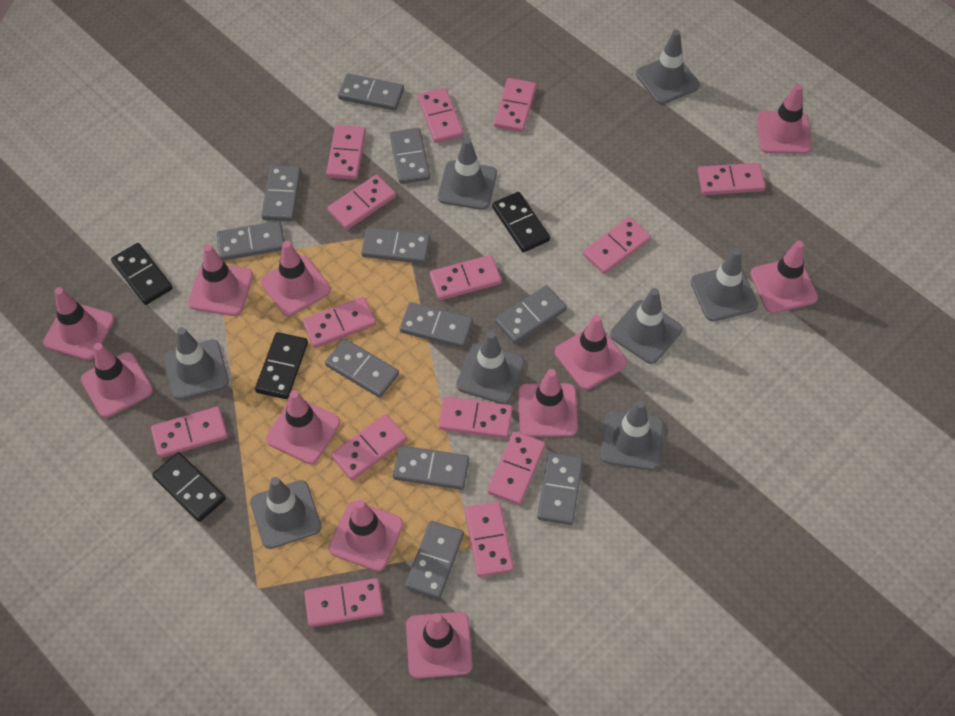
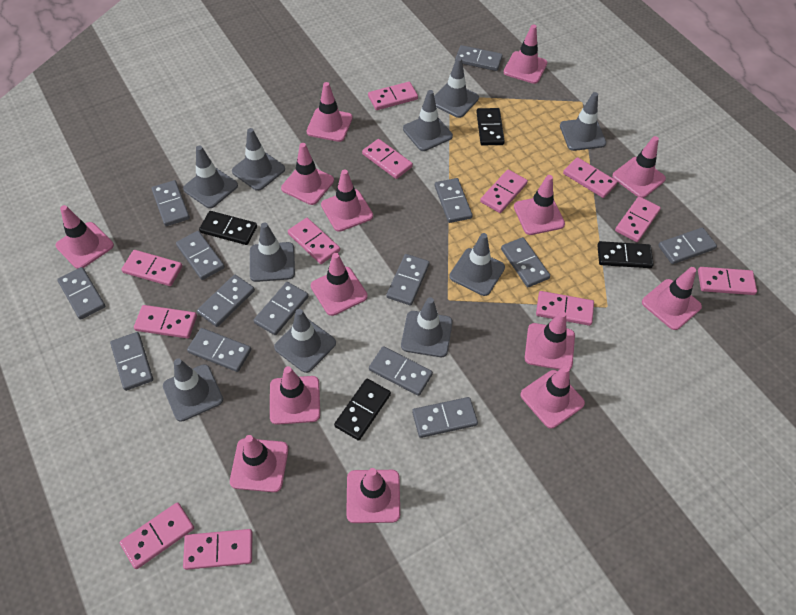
grey domino: [216,221,284,261] [261,165,301,221] [325,339,399,398] [338,74,404,111] [361,227,430,264] [390,128,430,184] [393,445,469,490] [400,302,473,348] [405,521,464,599] [495,285,567,344] [537,452,583,525] = 11 -> [57,267,105,320] [110,332,153,391] [152,180,190,226] [176,231,225,280] [187,328,251,372] [197,275,255,327] [253,282,308,335] [369,346,433,396] [386,254,429,305] [412,397,478,438] [435,178,473,223] [455,45,503,71] [501,237,550,287] [658,227,717,264] = 14
grey traffic cone: [164,327,229,400] [250,477,321,549] [438,138,497,210] [456,331,524,404] [600,400,664,470] [610,288,682,364] [636,30,700,104] [691,249,758,322] = 8 -> [163,359,223,422] [183,145,238,208] [232,128,285,191] [250,223,295,282] [274,309,336,373] [401,297,453,357] [403,90,453,151] [434,57,479,118] [449,233,505,296] [560,92,606,151] = 10
pink domino: [151,407,228,458] [302,297,376,348] [304,578,384,627] [326,125,366,180] [327,175,396,230] [331,414,407,480] [418,88,464,143] [430,255,502,300] [438,397,513,439] [465,502,514,577] [487,431,545,505] [494,78,536,132] [583,217,651,274] [697,163,766,195] = 14 -> [120,502,194,569] [121,250,182,286] [134,305,197,339] [183,529,252,570] [288,218,340,264] [362,139,413,179] [368,82,418,110] [480,169,528,213] [536,291,594,326] [563,157,617,198] [615,196,661,242] [698,267,757,295] = 12
pink traffic cone: [43,287,115,360] [81,343,153,418] [188,244,253,316] [261,241,331,316] [266,390,340,464] [328,500,404,572] [406,612,473,679] [518,369,578,437] [555,314,627,390] [750,241,818,313] [757,84,812,154] = 11 -> [56,205,114,269] [230,435,288,492] [270,366,320,425] [281,143,334,205] [306,82,353,142] [311,253,368,316] [321,169,373,232] [346,468,400,523] [504,24,547,84] [514,175,565,235] [520,365,585,429] [525,311,575,370] [612,136,666,198] [642,267,702,330] = 14

